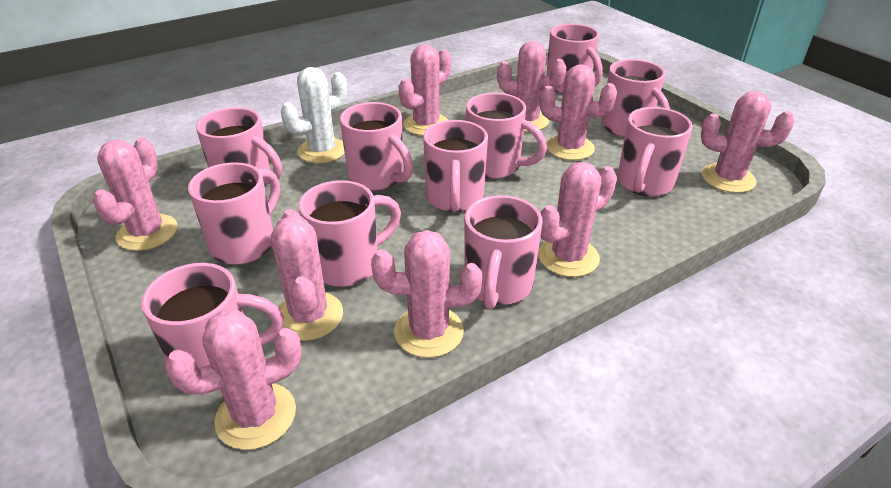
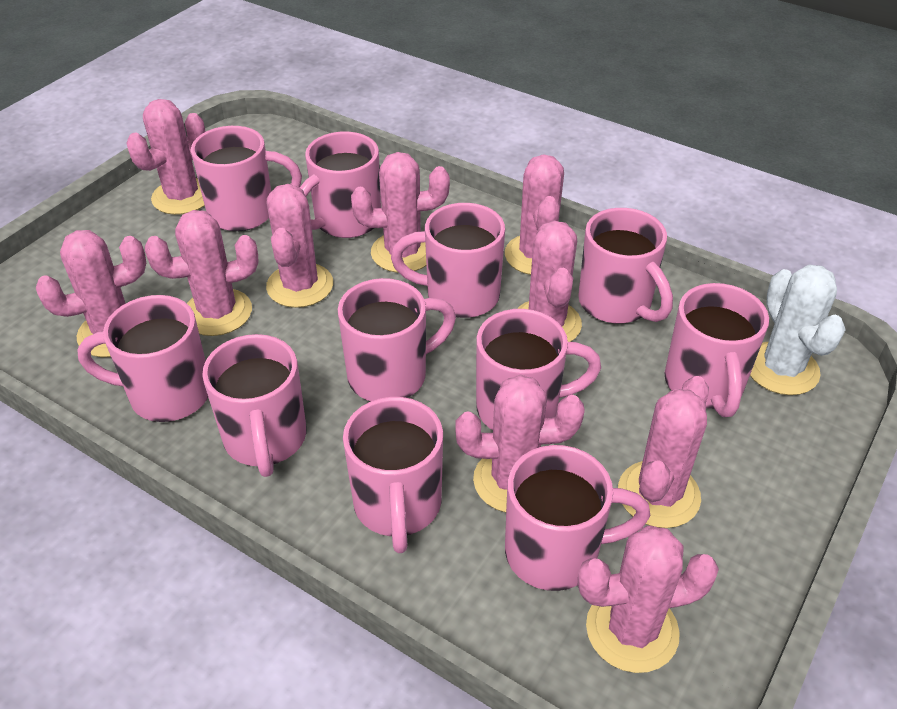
pink cactus: [93,137,178,251] [165,310,302,450] [271,209,343,341] [371,230,482,358] [399,44,451,136] [497,41,566,132] [538,162,617,277] [540,65,617,160] [701,91,795,193] = 9 -> [36,230,146,357] [126,99,206,215] [145,210,259,336] [266,184,333,308] [351,152,450,273] [455,375,585,513] [505,155,564,275] [517,221,582,342] [578,526,719,673] [618,376,709,528] = 10

